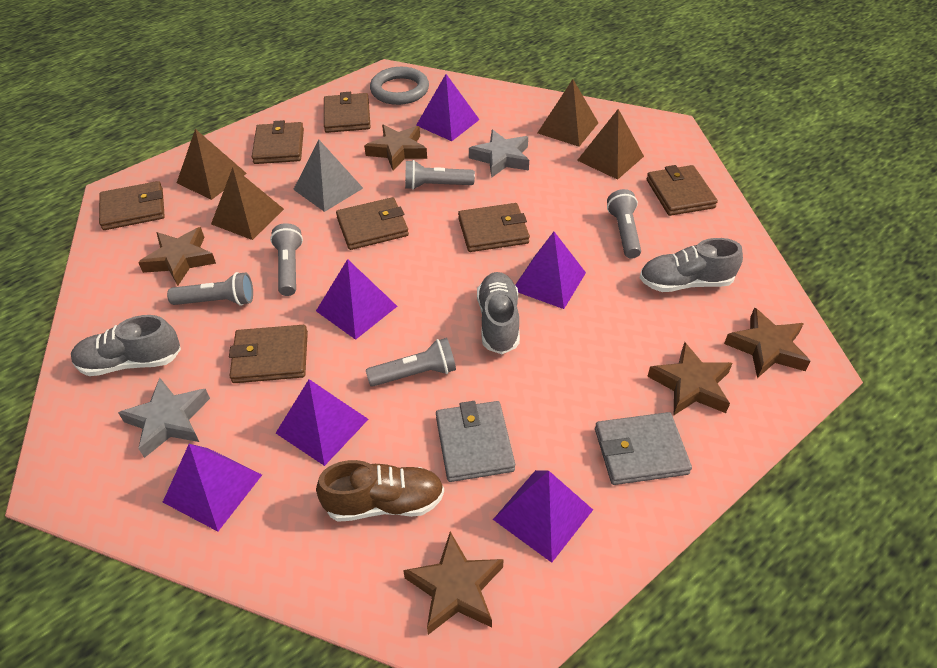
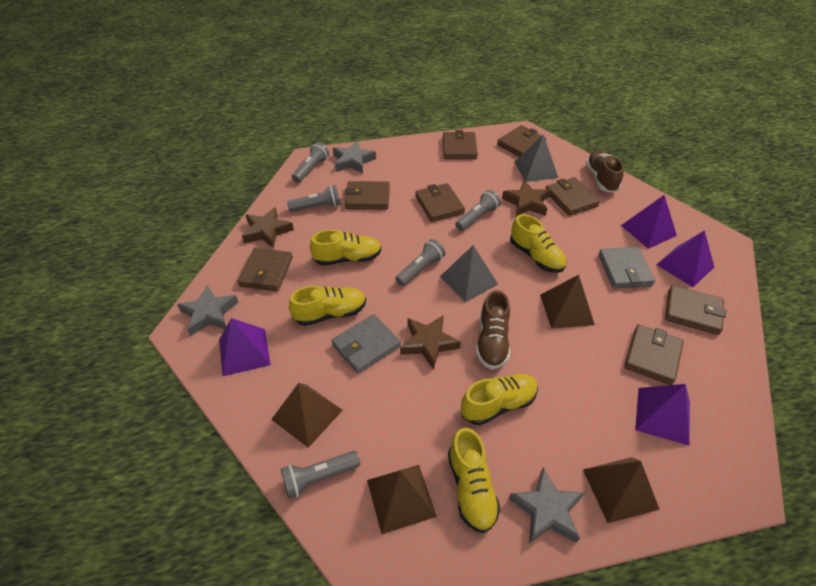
brown shoe: [316,460,444,522] = 1 -> [476,290,510,369] [586,150,624,193] = 2
brown star: [138,227,216,286] [364,125,427,171] [403,532,504,635] [647,342,733,415] [724,307,811,378] = 5 -> [242,207,294,249] [400,315,461,370] [502,180,550,217] = 3
brown wallet: [99,181,165,230] [229,325,308,383] [252,120,304,164] [324,92,371,133] [336,197,409,250] [458,203,530,252] [647,165,718,216] = 7 -> [237,248,293,291] [345,181,390,210] [415,183,465,222] [443,130,478,159] [497,125,546,157] [546,177,600,216] [624,324,684,385] [665,285,726,335] = 8
grey pyramid: [293,140,363,212] = 1 -> [440,245,498,303] [514,134,558,182] = 2
grey ring: [370,67,429,105] = 1 -> none = 0
grey shoe: [71,315,181,376] [477,272,520,354] [640,238,743,292] = 3 -> none = 0
grey star: [118,378,210,458] [469,130,529,178] = 2 -> [177,285,239,336] [333,141,376,174] [509,468,585,544] = 3
purple pyramid: [163,444,262,532] [276,379,368,466] [316,259,397,340] [416,74,480,141] [493,470,593,563] [515,232,586,309] = 6 -> [219,318,271,376] [621,195,677,249] [635,384,690,446] [656,230,714,287] = 4
yellow shoe: none = 0 -> [289,286,366,326] [310,229,381,266] [448,428,501,533] [461,374,538,425] [510,214,566,273] = 5

